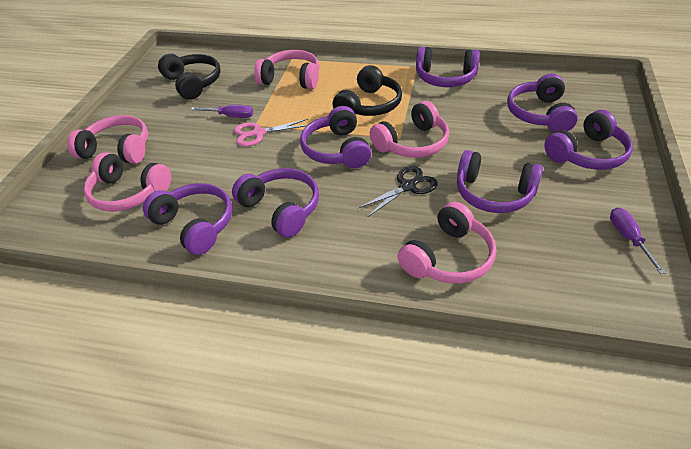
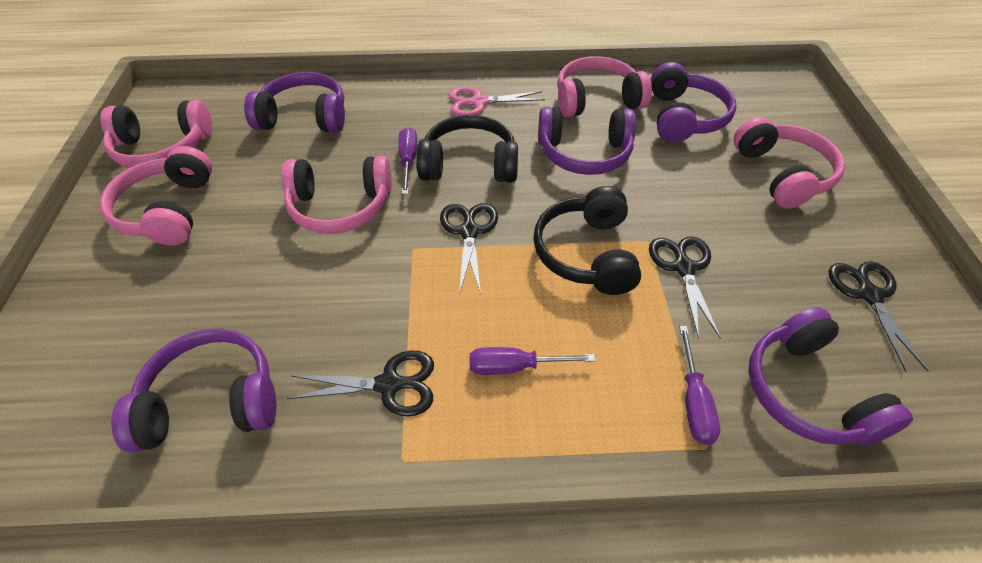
black scissors: [358,166,438,217] = 1 -> [287,351,434,417] [440,203,498,294] [649,236,721,339] [829,261,929,372] = 4
purple headphones: [143,183,232,255] [232,168,319,237] [300,106,371,168] [416,47,480,87] [457,150,543,213] [507,74,578,132] [544,110,633,170] = 7 -> [111,328,276,453] [244,72,345,133] [538,107,636,175] [651,62,736,143] [748,307,913,445] = 5
purple screwdriver: [191,105,253,118] [610,207,666,274] = 2 -> [398,127,417,194] [469,347,595,375] [679,326,720,445] = 3

